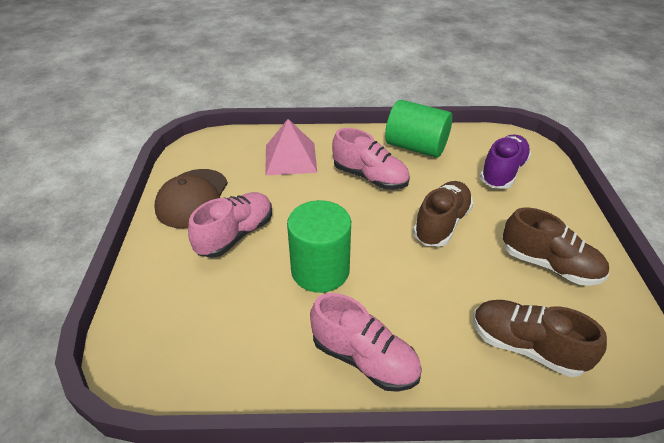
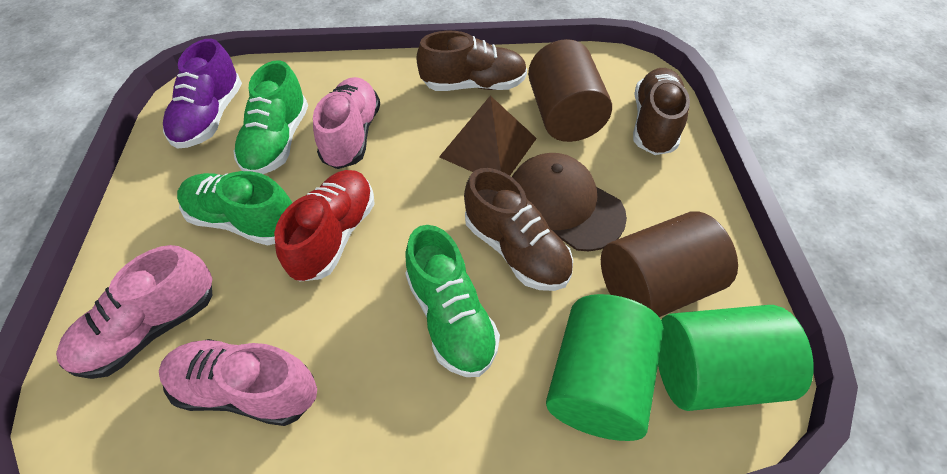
brown cylinder: none = 0 -> [528,39,612,142] [601,211,738,317] = 2
brown pyramid: none = 0 -> [439,96,537,176] = 1
green shoe: none = 0 -> [177,171,292,245] [233,60,308,174] [405,225,500,377] = 3
pink pyramid: [265,119,317,175] = 1 -> none = 0
red shoe: none = 0 -> [274,170,375,282] = 1

